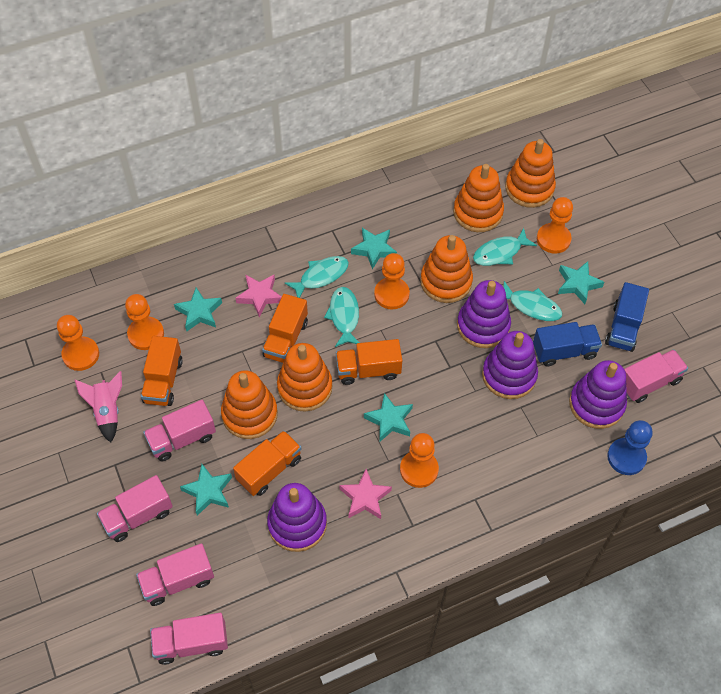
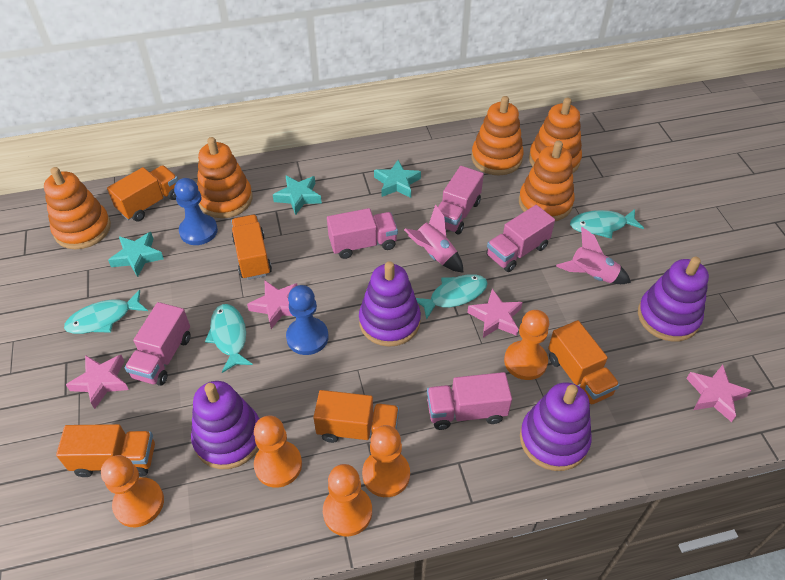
blue pawn: [607,420,653,475] = 1 -> [174,178,218,245] [286,285,329,355] = 2
blue truck: [533,322,602,367] [605,282,649,352] = 2 -> none = 0
orange truck: [141,336,183,406] [233,430,301,496] [262,294,308,363] [336,339,402,385] = 4 -> [56,424,155,477] [107,165,178,221] [231,215,272,280] [313,390,399,443] [548,320,620,404] = 5
pink rocket: [75,371,122,443] = 1 -> [404,204,464,273] [556,227,631,284] = 2
pink star: [235,275,282,317] [340,469,392,519] = 2 -> [66,355,129,409] [247,281,297,329] [467,289,523,338] [686,365,751,422] = 4
turquoise star: [174,287,222,331] [180,464,232,516] [351,228,397,269] [364,393,413,442] [558,261,604,304] = 5 -> [108,232,164,277] [273,175,322,215] [374,160,421,198] = 3

